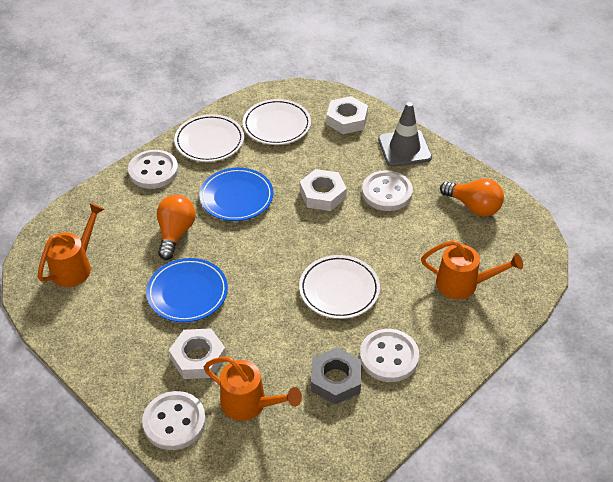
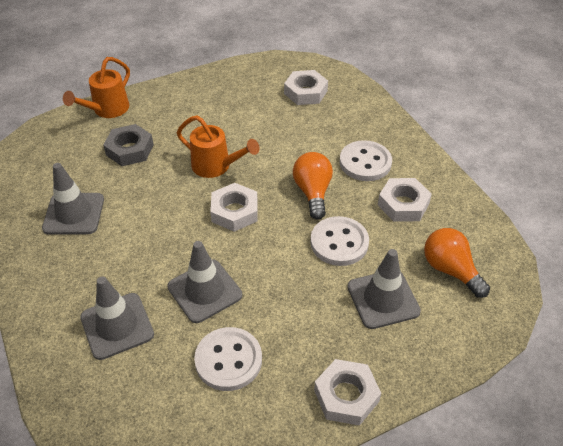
blue plate: [146,258,228,322] [199,168,273,221] = 2 -> none = 0
grey traffic cone: [378,102,432,167] = 1 -> [42,163,104,235] [80,277,154,360] [167,241,242,323] [347,249,421,329] = 4
orange watering can: [38,203,104,287] [204,356,302,421] [421,240,523,299] = 3 -> [63,57,130,118] [177,116,259,178] = 2
white button: [128,150,178,189] [142,391,206,450] [360,329,419,382] [362,170,413,211] = 4 -> [194,327,262,391] [310,216,369,266] [339,140,392,181] = 3
white nut: [169,328,226,379] [300,169,347,211] [326,96,368,134] = 3 -> [210,183,258,232] [284,70,328,105] [314,359,381,426] [378,178,432,222] = 4
white plate: [174,114,244,162] [243,99,311,145] [299,255,380,319] = 3 -> none = 0

